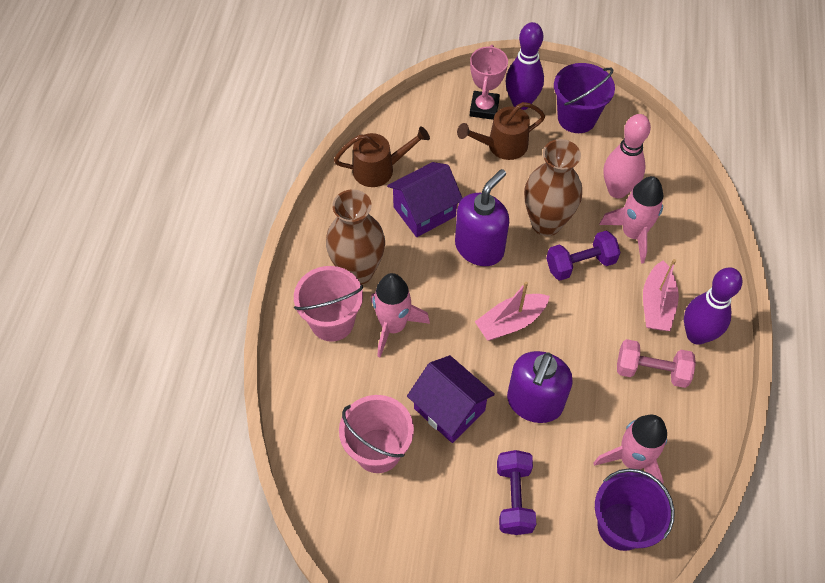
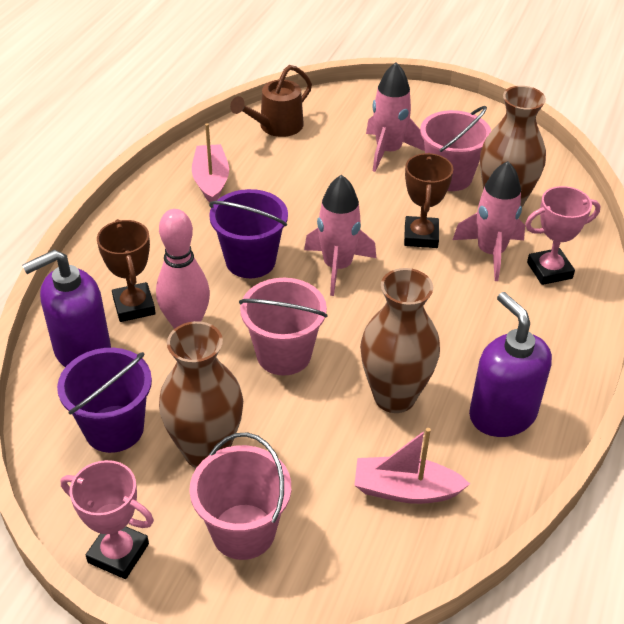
brown trophy: none = 0 -> [97,219,156,322] [404,153,453,248] = 2
brown vase: [326,189,385,285] [524,139,582,236] = 2 -> [159,321,243,468] [360,268,440,413] [480,86,546,207] = 3
brown watering can: [334,126,430,187] [457,102,545,160] = 2 -> [230,65,312,137] = 1
pink bucket: [294,266,363,342] [339,395,414,473] = 2 -> [189,432,291,560] [239,278,328,376] [420,106,491,191] = 3
pink dumbbell: [617,339,696,388] = 1 -> none = 0
pink trophy: [470,45,508,120] = 1 -> [61,460,154,579] [525,186,601,285] = 2
purple bowling pin: [506,22,544,110] [684,267,742,345] = 2 -> none = 0
purple dumbbell: [497,450,536,535] [546,231,621,280] = 2 -> none = 0
purple house: [387,162,462,237] [407,355,495,443] = 2 -> none = 0

